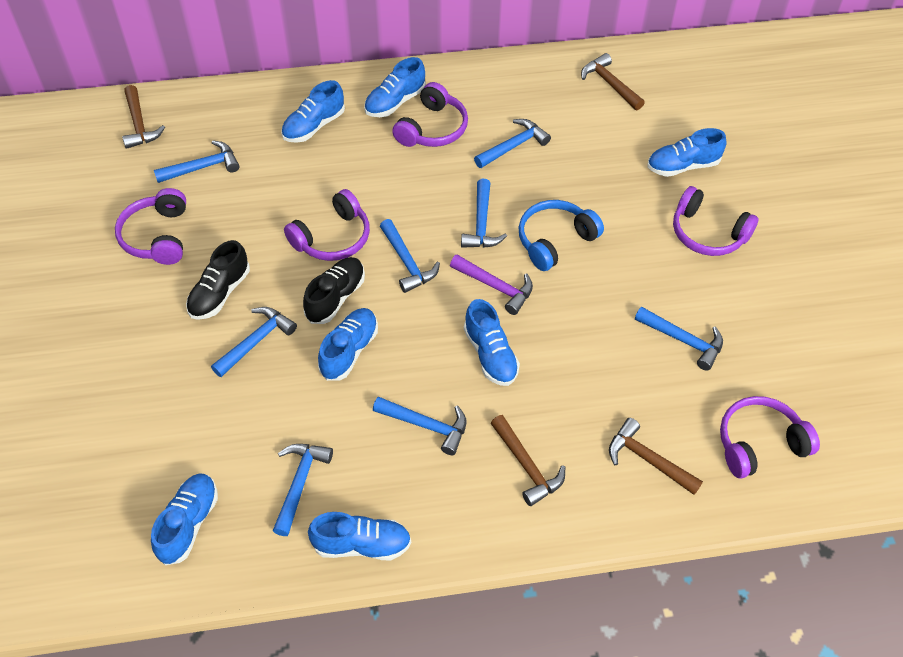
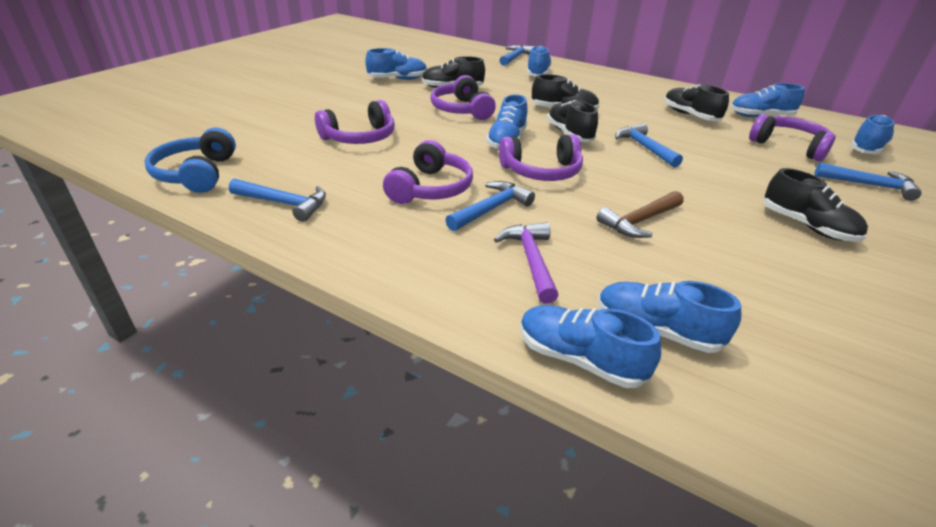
black shoe: [186,240,250,320] [303,257,365,324] = 2 -> [422,56,485,88] [531,74,599,109] [547,100,598,142] [665,84,729,121] [764,168,868,242] = 5
blue hammer: [154,141,240,183] [211,307,297,377] [273,444,333,536] [373,397,466,455] [380,219,440,293] [461,179,507,248] [474,119,551,168] [635,307,723,371] = 8 -> [229,179,326,222] [445,181,535,231] [499,45,535,66] [615,123,683,167] [814,163,922,201] = 5
brown hammer: [122,85,165,149] [490,415,565,506] [581,53,645,110] [609,418,703,495] = 4 -> [596,191,684,238] = 1

